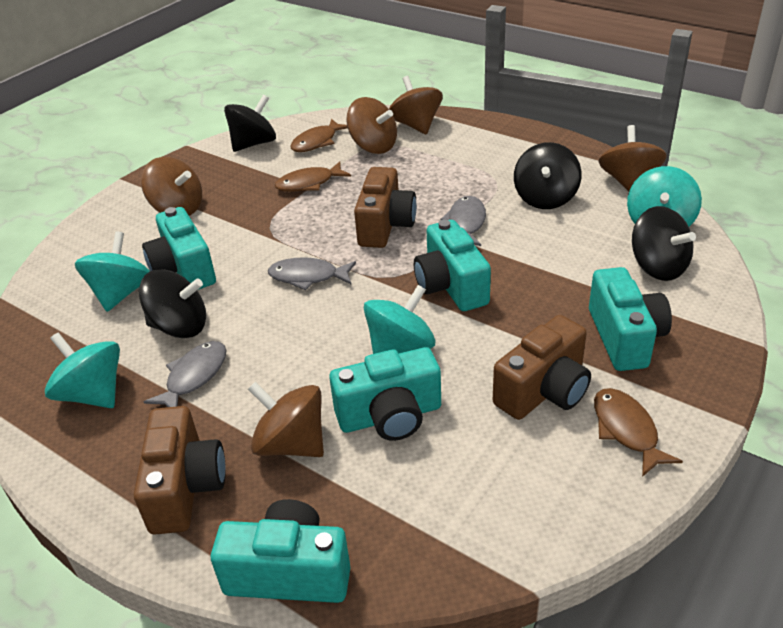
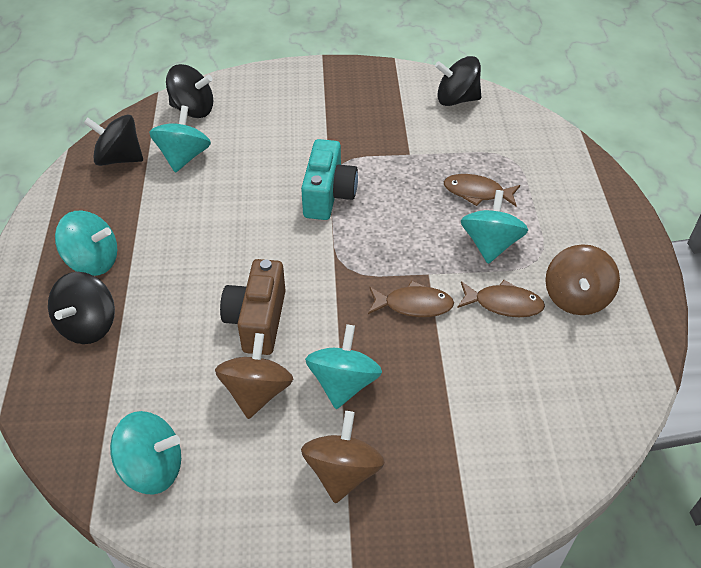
brown camera: [134,406,226,535] [354,167,417,248] [493,315,591,420] = 3 -> [220,259,286,355] = 1
brown spinning top: [141,157,202,216] [248,382,324,457] [346,97,397,154] [389,76,443,134] [599,125,667,192] = 5 -> [215,333,293,419] [301,411,385,503] [545,244,620,315] = 3
grey fish: [144,341,226,407] [268,257,356,290] [441,196,486,246] = 3 -> none = 0
turquoise camera: [142,207,216,290] [211,499,351,603] [329,347,441,441] [414,220,491,311] [589,267,672,371] = 5 -> [301,139,358,220] = 1
turquoise spinning top: [45,332,120,408] [75,231,150,312] [364,285,435,354] [627,166,702,227] = 4 -> [55,211,117,276] [110,411,181,495] [149,106,211,173] [305,324,382,409] [461,190,528,264] = 5

